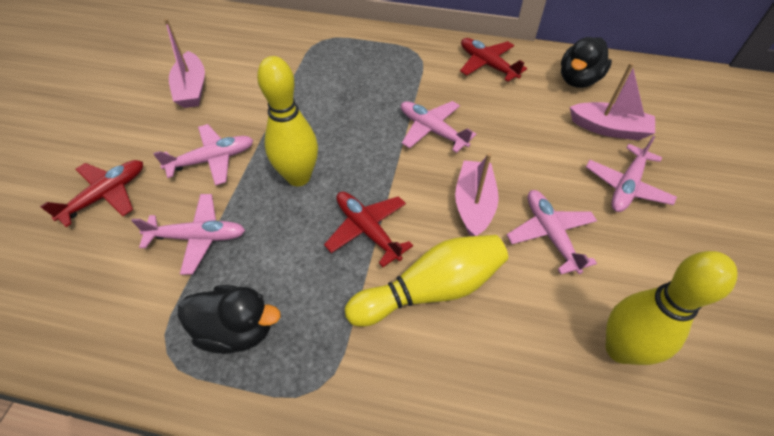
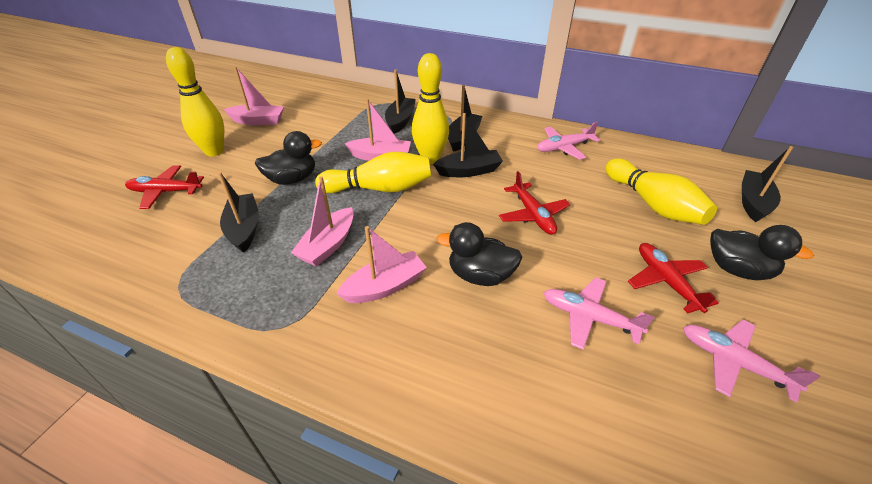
black boat: none = 0 -> [218,172,259,253] [385,69,416,134] [433,113,503,177] [448,85,482,152] [742,146,794,222] = 5
black duck: [178,285,281,354] [561,37,612,88] = 2 -> [255,131,322,185] [437,222,522,286] [710,225,814,280] = 3
pink boat: [164,19,205,108] [455,153,499,236] [570,63,655,140] = 3 -> [224,67,284,125] [291,176,354,267] [336,226,427,303] [344,99,411,161] = 4
pink plane: [131,194,245,275] [153,124,253,186] [401,101,477,153] [507,190,597,274] [586,136,677,212] = 5 -> [537,122,600,160] [543,277,655,350] [683,319,821,403] = 3
yellow bowling pin: [257,56,318,186] [345,235,508,327] [606,251,738,365] = 3 -> [166,47,224,156] [315,152,431,193] [412,53,449,164] [606,158,717,225] = 4

